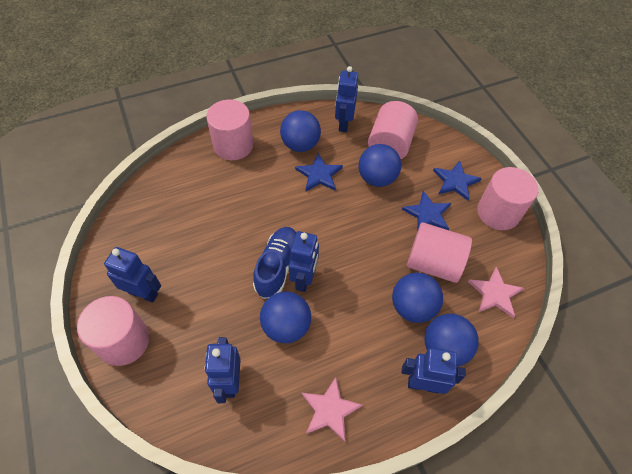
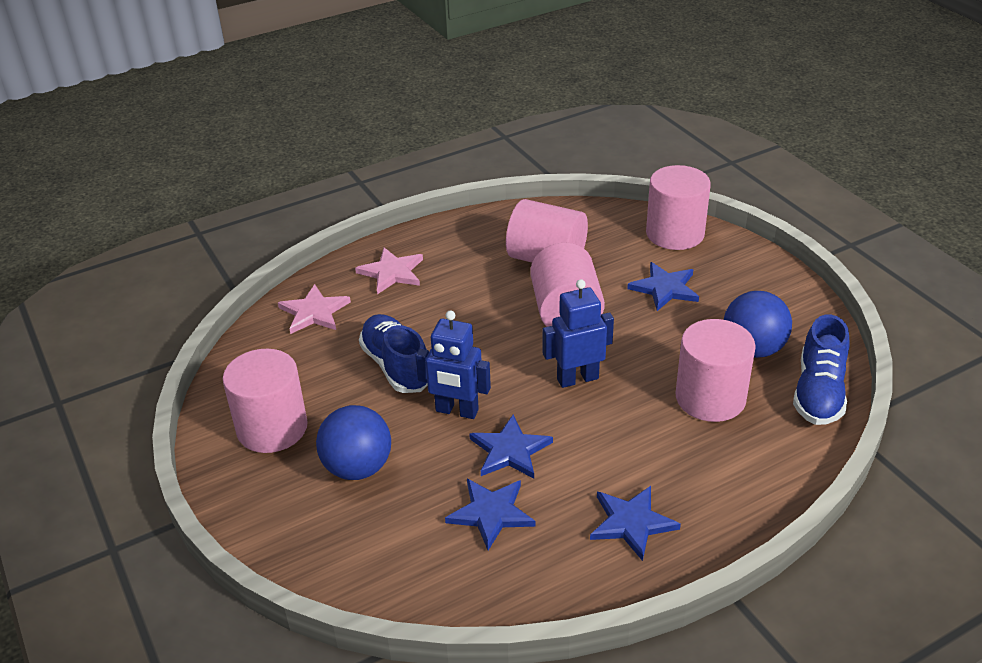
blue ball: [260,291,311,343] [280,110,321,152] [359,144,401,187] [392,273,443,323] [424,314,479,367] = 5 -> [316,405,391,480] [724,291,792,358] = 2
blue robot: [104,247,161,303] [205,337,241,403] [289,231,319,292] [335,66,358,132] [401,348,466,394] = 5 -> [415,310,491,419] [542,279,614,388] = 2
blue shoe: [253,227,296,299] = 1 -> [359,314,428,393] [793,314,850,425] = 2
blue star: [295,153,343,191] [402,191,451,232] [433,160,482,201] = 3 -> [445,479,536,550] [469,414,553,478] [590,486,681,561] [627,262,699,311] = 4

